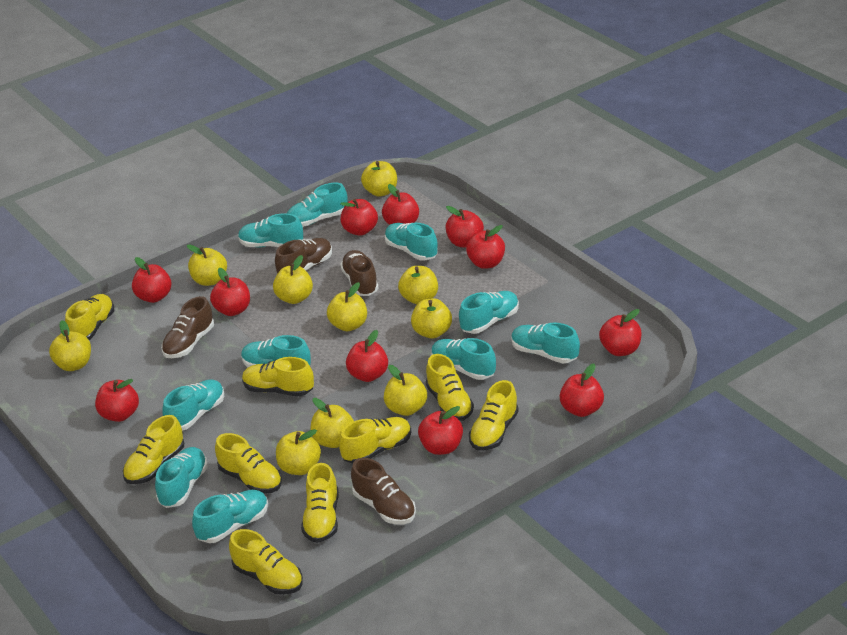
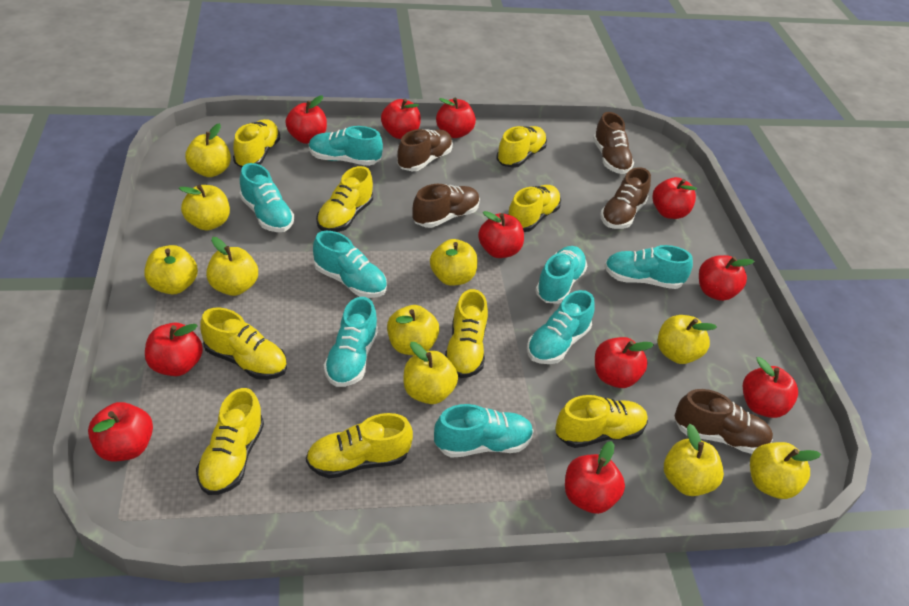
brown shoe: [161,296,214,358] [275,238,332,274] [340,250,379,296] [351,458,416,524] = 4 -> [397,129,453,171] [412,184,480,228] [593,112,634,174] [600,167,651,229] [674,389,773,454] = 5
turquoise shoe: [155,447,208,508] [162,379,224,431] [192,490,268,543] [238,214,303,247] [241,335,311,367] [287,183,348,227] [384,223,438,261] [431,338,496,380] [459,291,519,334] [511,322,580,363] = 10 -> [239,163,294,232] [309,126,383,166] [313,231,387,298] [324,297,378,387] [434,404,534,458] [527,290,595,364] [535,246,587,304] [604,245,693,289] = 8

